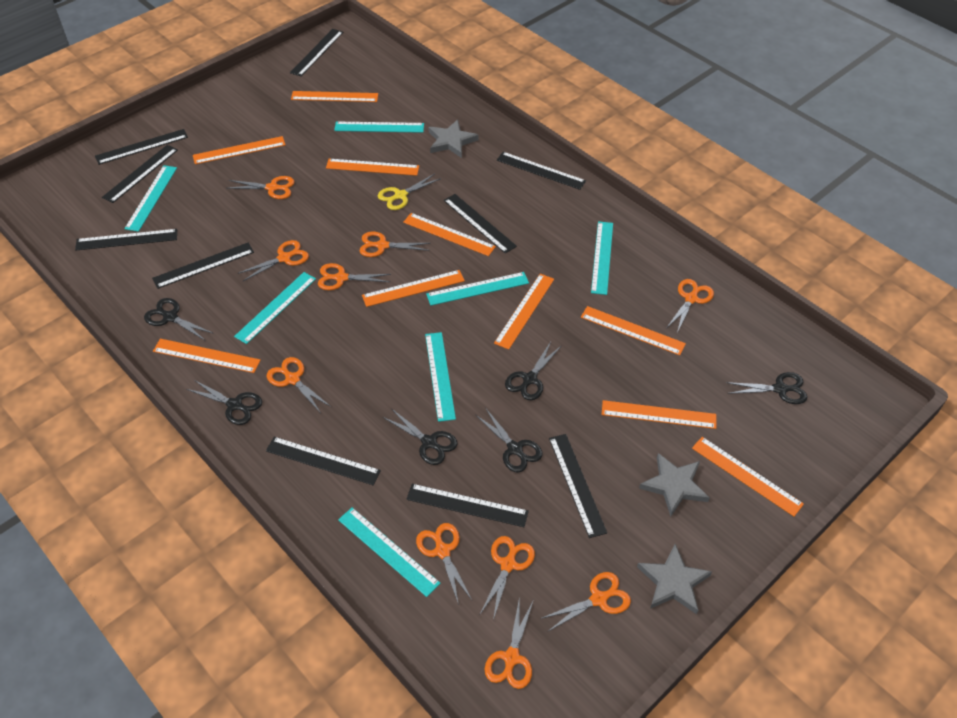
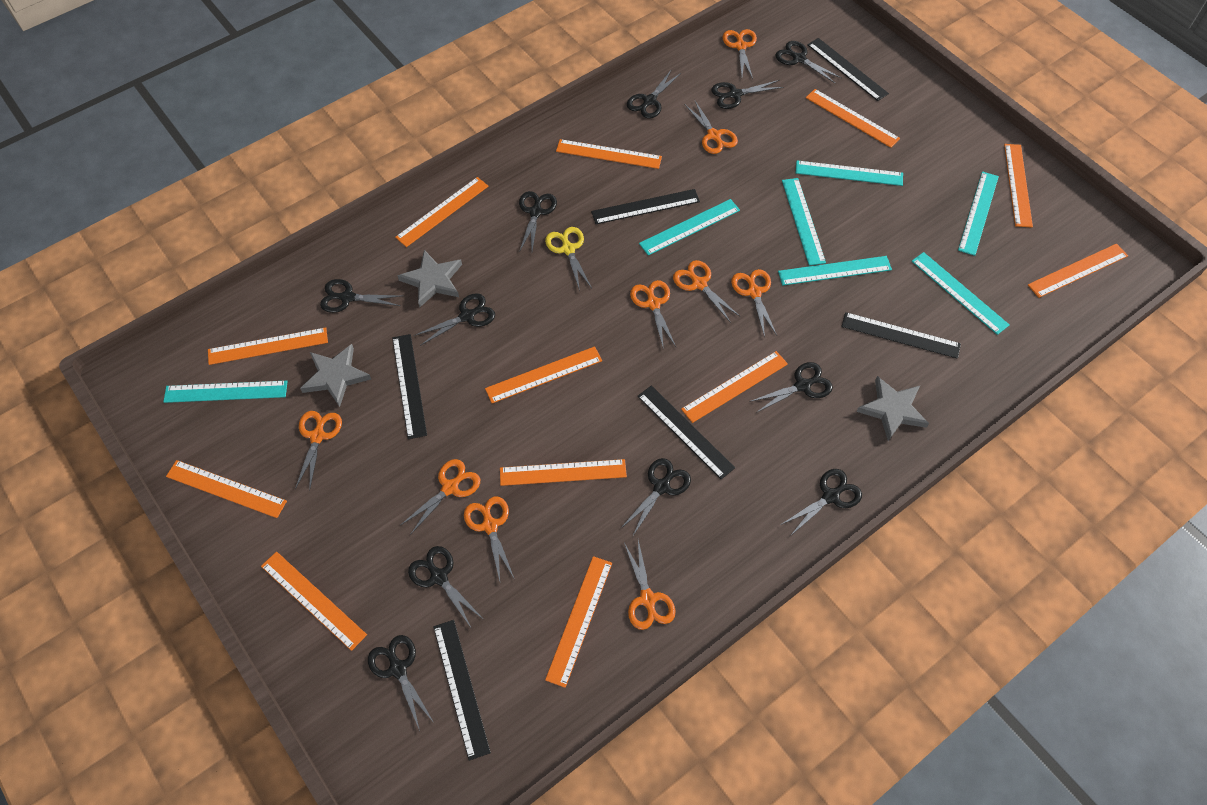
black ruler: [75,229,177,250] [95,129,188,165] [102,145,178,203] [152,243,254,289] [266,437,381,485] [290,29,343,76] [406,484,529,527] [444,194,517,254] [497,152,586,190] [549,434,607,538] = 10 -> [392,334,427,439] [433,620,491,761] [591,189,700,224] [637,385,735,479] [807,38,889,101] [841,312,961,359] = 6
black scissors: [144,298,214,340] [186,379,262,425] [383,408,458,465] [476,409,543,472] [505,342,562,400] [726,372,807,404] = 6 -> [320,279,401,313] [368,635,434,731] [408,546,483,629] [414,293,495,346] [519,191,557,252] [620,458,691,537] [627,69,681,119] [711,80,784,109] [749,362,833,413] [775,41,842,84] [781,469,862,536] = 11
orange ruler: [153,339,261,373] [193,136,286,164] [291,91,378,102] [326,159,419,176] [362,270,465,307] [403,213,496,256] [494,274,554,350] [581,306,686,355] [601,400,716,429] [692,437,804,517] = 10 -> [166,460,287,518] [208,327,328,365] [261,551,367,651] [395,177,489,247] [485,346,602,403] [500,459,627,486] [545,556,612,688] [556,139,662,169] [681,351,788,423] [806,89,900,148] [1004,144,1033,228] [1028,244,1128,298] = 12
orange scissors: [229,176,295,199] [237,240,309,281] [266,357,331,413] [318,263,391,290] [359,232,430,257] [416,523,472,605] [480,536,535,620] [485,596,533,689] [540,572,631,632] [667,279,714,333] = 10 -> [295,411,342,491] [401,459,480,535] [464,496,515,581] [624,540,676,630] [630,280,676,350] [673,260,741,323] [684,99,738,154] [723,29,757,79] [731,269,777,337] = 9

